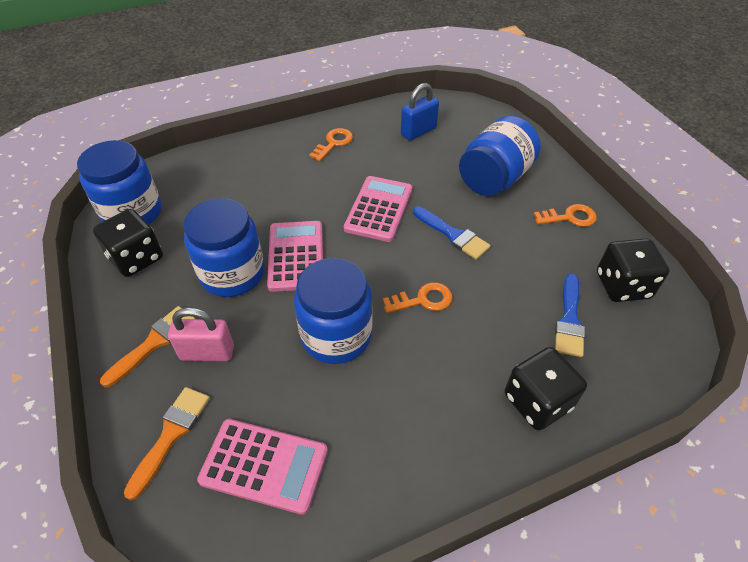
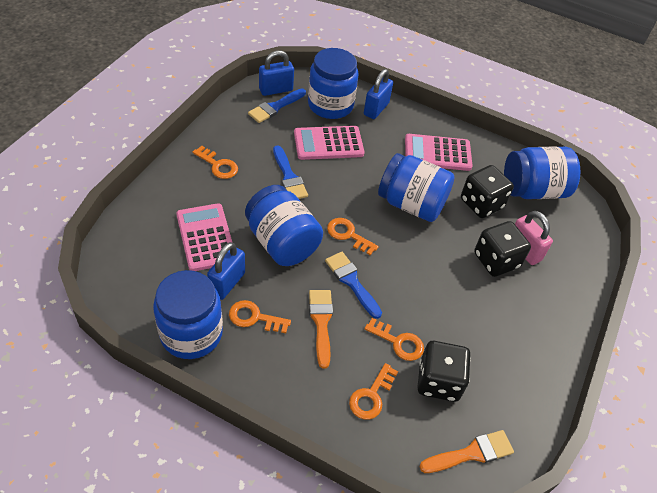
blue brush: [413,206,490,260] [555,273,585,357] = 2 -> [248,88,306,123] [273,145,308,199] [325,252,382,319] = 3
blue jar: [77,140,162,225] [184,198,265,297] [294,258,373,364] [459,116,541,196] = 4 -> [153,270,223,359] [245,185,323,266] [308,48,359,119] [378,153,455,222] [504,146,580,199] = 5
blue padlock: [401,83,439,141] = 1 -> [207,242,245,300] [259,50,294,96] [364,69,393,119] = 3
orange key: [309,128,353,162] [383,282,453,313] [534,204,597,227] = 3 -> [193,146,238,179] [229,300,291,333] [327,218,379,255] [349,363,398,419] [365,318,424,361] = 5

